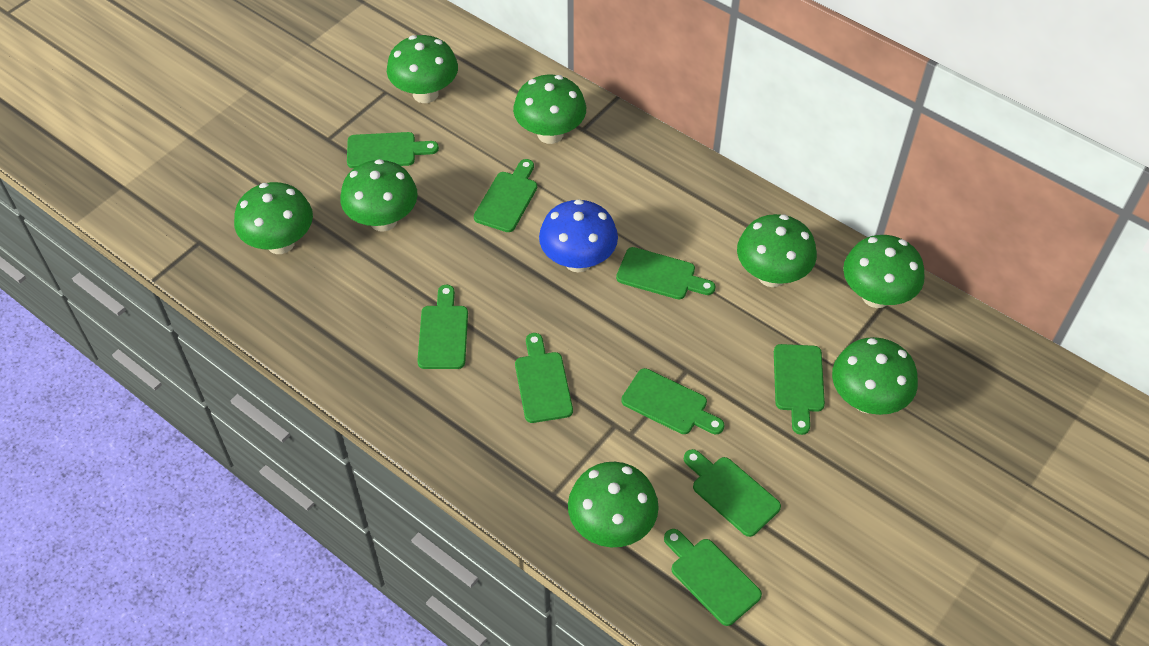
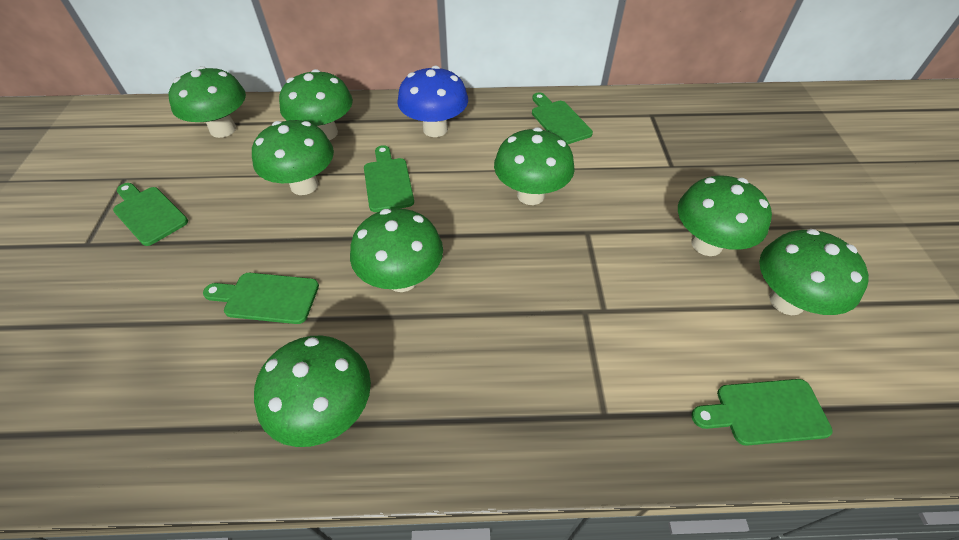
green cutting board: [347,132,439,168] [417,285,468,369] [474,159,537,232] [515,333,573,423] [616,247,715,299] [621,368,725,434] [664,529,762,626] [684,449,781,537] [774,344,825,435] = 9 -> [113,183,188,246] [203,273,319,324] [364,145,414,212] [532,93,593,144] [691,379,833,446] = 5

